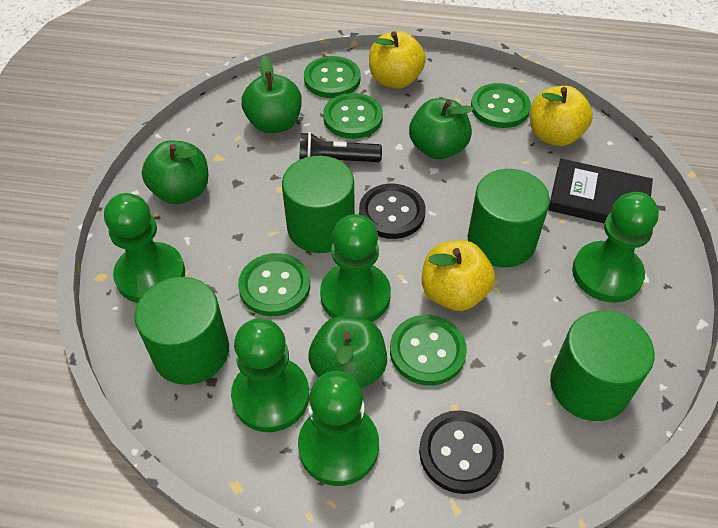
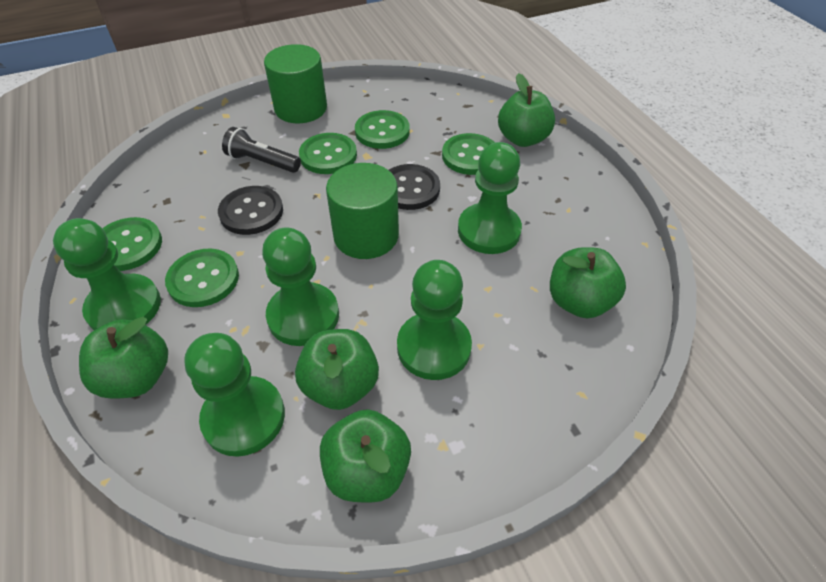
black book: [548,159,653,223] = 1 -> none = 0
green apple: [142,141,208,204] [241,56,302,133] [308,316,387,389] [409,98,474,159] = 4 -> [79,317,168,399] [295,329,379,410] [320,409,411,503] [498,73,555,147] [550,247,626,318] = 5
green cylinder: [134,277,229,385] [282,155,355,253] [468,169,550,267] [550,311,655,421] = 4 -> [264,44,327,123] [326,163,399,259] = 2
yellow apple: [369,31,426,89] [422,240,495,311] [530,86,593,146] = 3 -> none = 0

